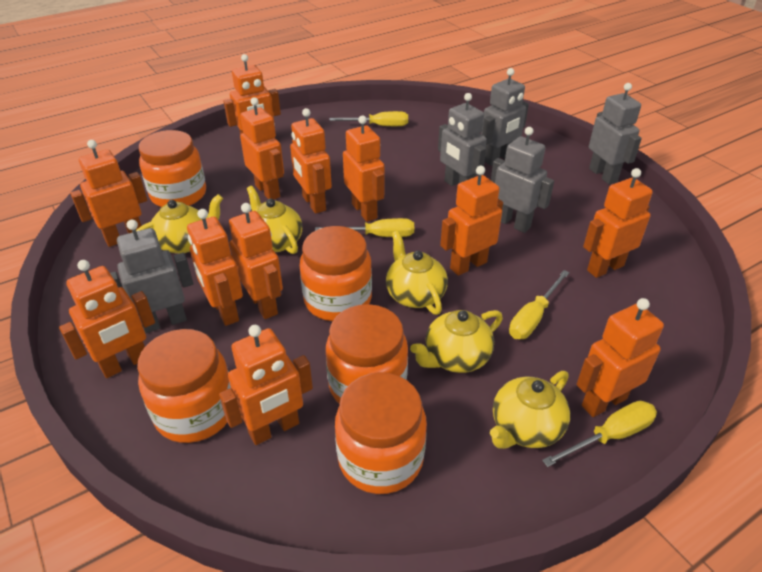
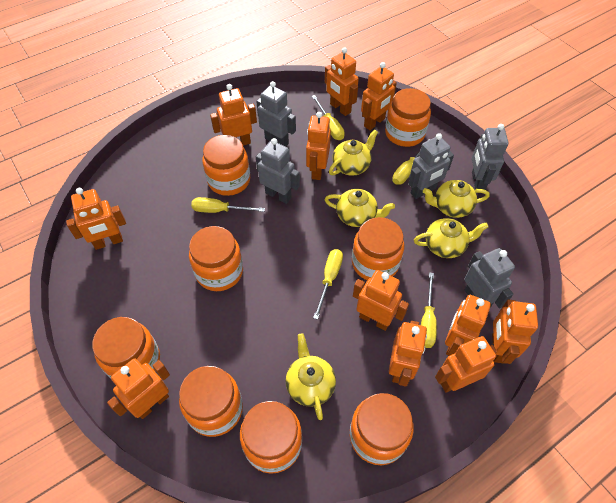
orange jar: [137,329,231,443] [139,130,206,207] [300,226,372,321] [326,304,408,404] [335,372,427,494] = 5 -> [92,317,160,378] [179,366,243,437] [189,226,243,291] [202,135,250,196] [240,401,302,474] [350,393,414,465] [352,217,404,280] [385,88,431,147] = 8
orange robot: [59,260,155,378] [70,140,147,247] [187,209,243,326] [219,325,313,445] [224,54,281,135] [229,203,283,319] [240,97,284,199] [290,108,332,214] [343,116,385,222] [440,166,503,276] [577,298,664,417] [583,168,653,278] = 12 -> [66,188,126,250] [107,359,170,419] [210,84,257,145] [306,112,331,180] [325,47,359,116] [353,270,409,331] [361,62,397,130] [389,321,427,387] [435,336,497,393] [445,295,491,356] [492,299,538,364] = 11
yellow screwdriver: [315,218,414,237] [329,111,408,126] [509,270,570,339] [542,401,657,467] = 4 -> [191,197,265,213] [312,95,345,140] [313,249,343,320] [392,139,430,185] [421,272,437,348] = 5

